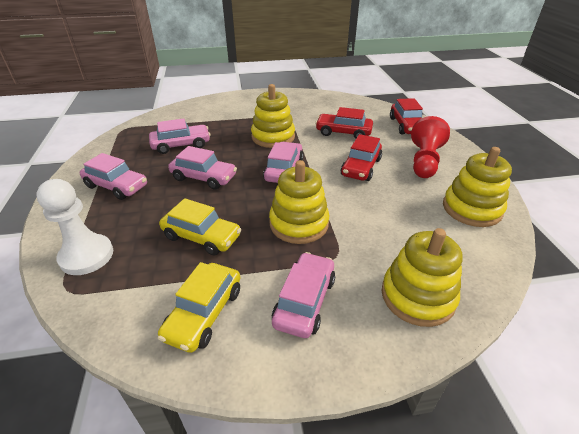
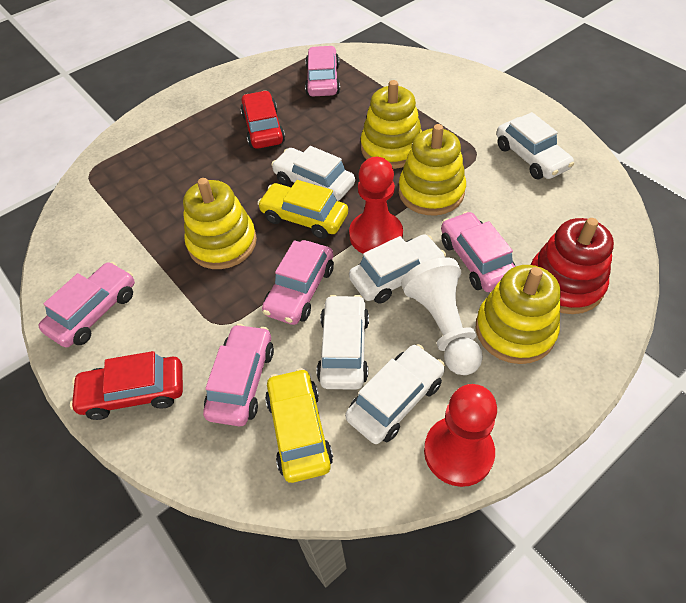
red car: [315,107,373,139] [341,134,382,181] [390,98,423,135] = 3 -> [70,351,183,420] [240,91,285,149] = 2
red pawn: [411,116,450,178] = 1 -> [349,157,403,253] [424,384,497,487] = 2
red stacking toy: none = 0 -> [531,218,614,314] = 1
white car: none = 0 -> [271,146,355,201] [317,295,369,390] [345,344,445,444] [349,234,446,304] [496,112,574,179] = 5

